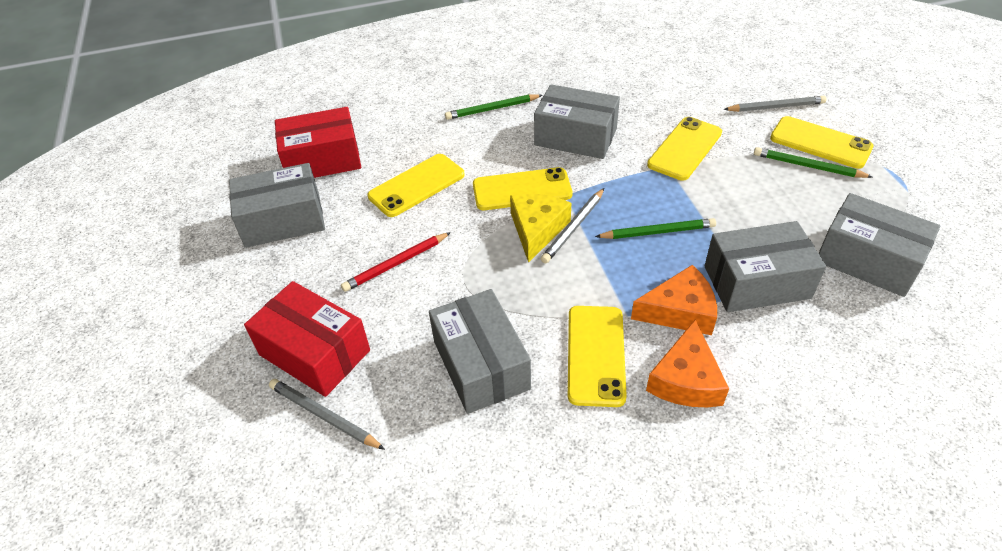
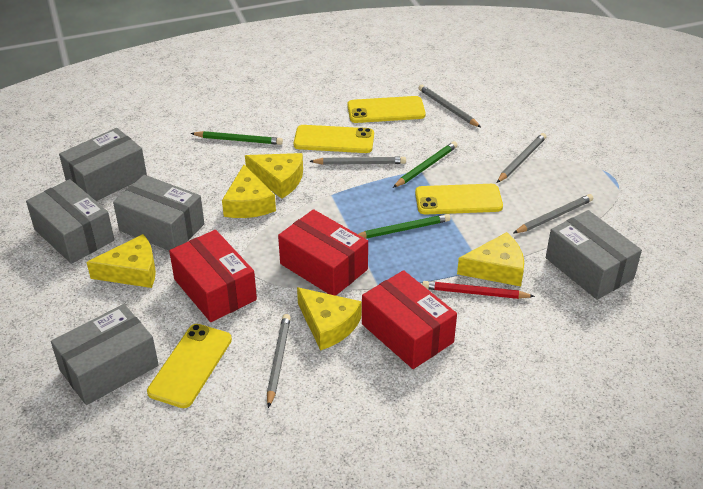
grey pencil: [269,379,385,450] [541,188,604,263] [723,96,827,112] = 3 -> [267,314,291,408] [309,157,406,165] [418,85,481,127] [497,133,546,183] [514,194,593,233] = 5
orange cheese: [631,265,717,335] [646,319,729,408] = 2 -> none = 0
red box: [244,281,370,397] [275,107,361,178] = 2 -> [169,230,257,322] [278,209,368,296] [362,270,457,369] = 3
yellow cheese: [510,194,571,263] = 1 -> [87,234,156,288] [222,165,276,218] [245,153,303,199] [297,287,362,351] [457,232,524,286] = 5
yellow phone: [368,154,465,217] [473,167,573,210] [568,306,627,407] [647,117,722,181] [770,116,874,169] = 5 -> [147,324,232,408] [294,125,374,153] [347,96,426,123] [415,184,503,215] = 4

